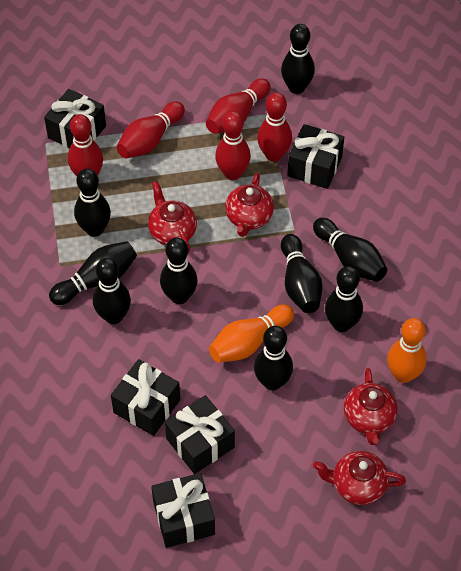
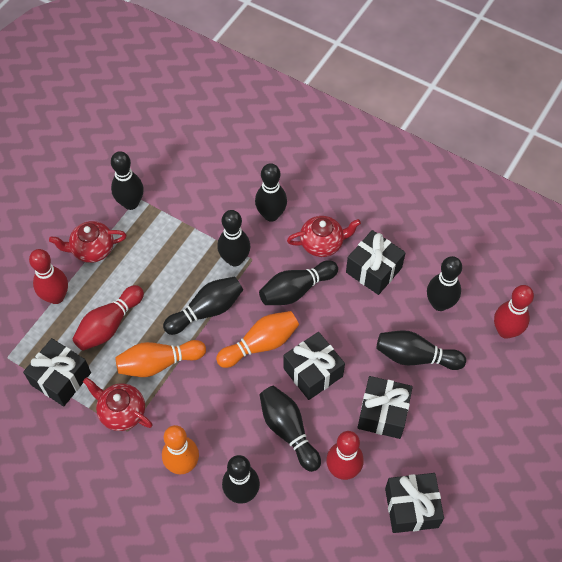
orange bowling pin: [209,304,294,363] [387,318,427,383] = 2 -> [115,340,206,377] [162,425,199,474] [216,311,299,368] = 3
red bowling pin: [68,114,103,176] [117,101,185,158] [206,78,271,134] [215,111,251,180] [257,92,292,162] = 5 -> [29,249,68,304] [73,285,144,351] [326,431,364,480] [494,285,534,339] = 4
red teapot: [148,181,197,253] [225,173,274,237] [313,451,406,505] [344,368,397,445] = 4 -> [49,221,127,263] [83,377,153,431] [287,216,361,257] = 3

